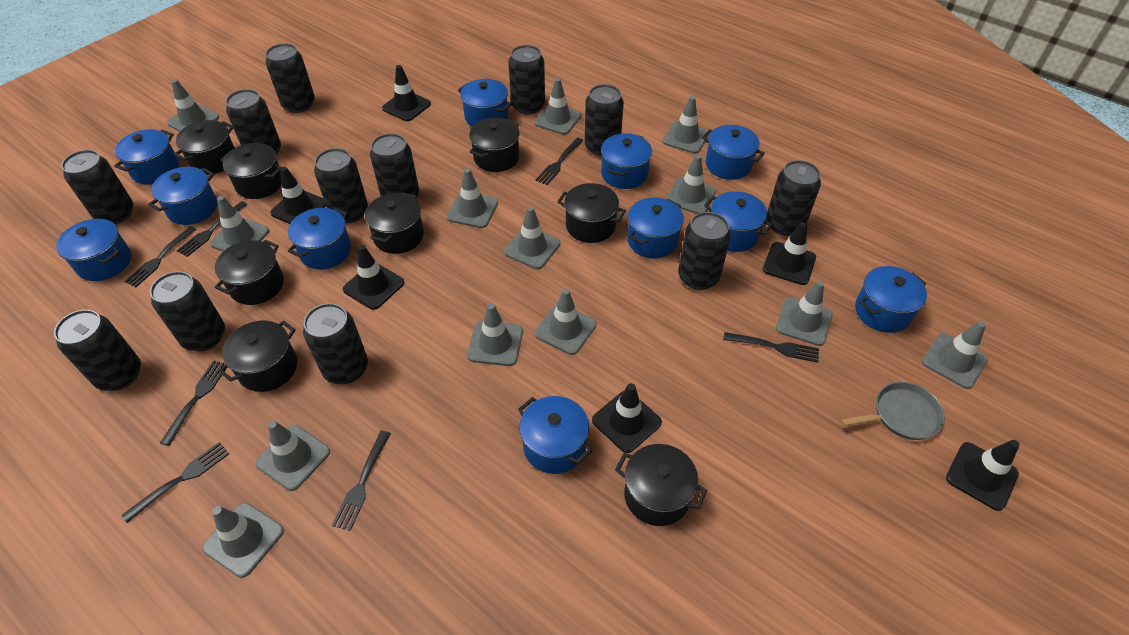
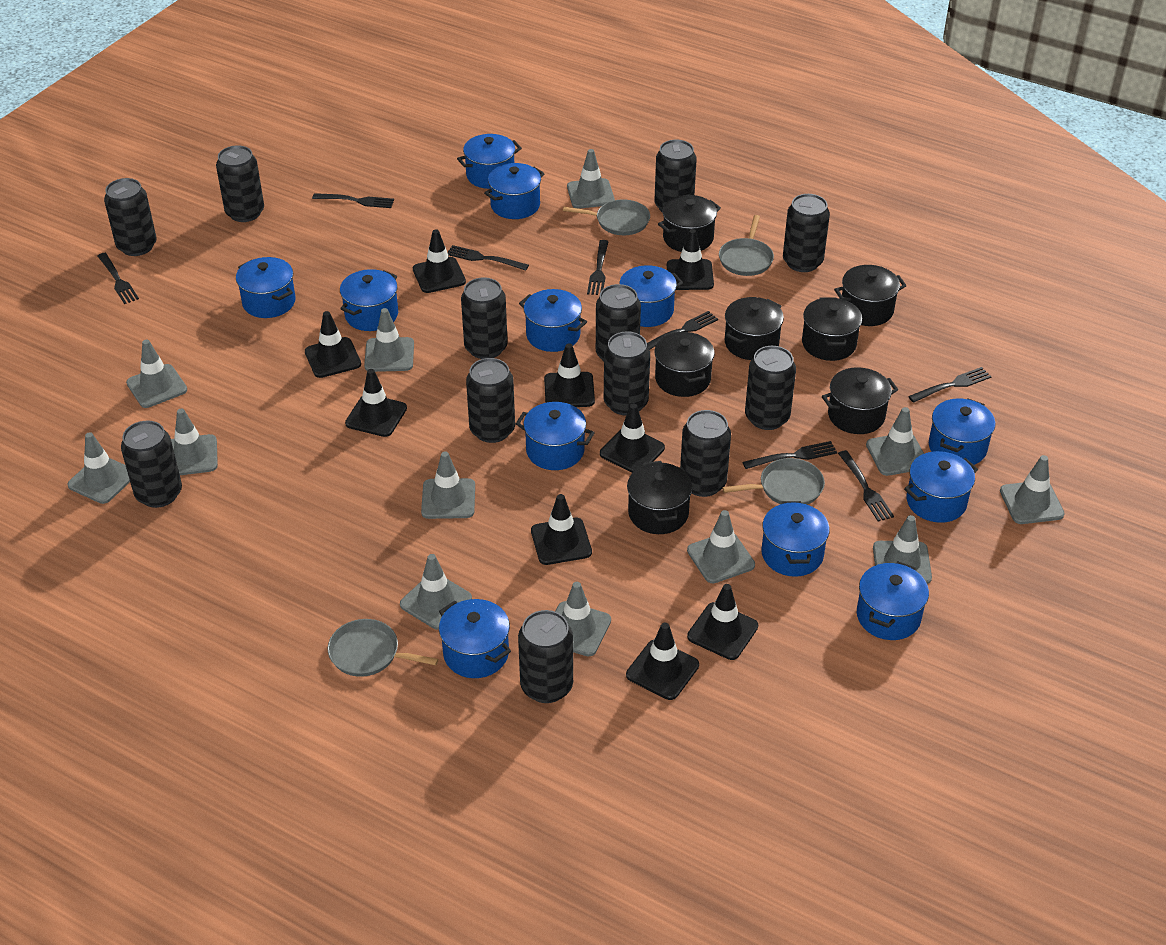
black fork: [121,442,229,523] [124,226,197,287] [160,360,227,446] [176,201,248,257] [332,431,391,531] [536,138,584,185] [723,332,819,363] = 7 -> [98,253,139,304] [312,193,394,208] [447,245,529,271] [587,240,609,295] [647,311,718,349] [742,441,837,469] [838,450,894,522] [908,367,992,403] = 8
black pot: [174,120,235,175] [214,240,284,305] [218,320,297,392] [221,143,282,199] [365,192,424,254] [469,118,520,172] [557,183,626,243] [615,444,707,526] = 8 -> [627,461,693,534] [654,331,715,397] [658,195,721,252] [725,297,784,360] [802,297,862,361] [822,367,898,434] [834,265,907,326] = 7
black traffic cone: [270,167,326,224] [343,245,404,310] [382,65,431,121] [592,383,662,453] [763,222,816,285] [946,440,1020,511] = 6 -> [305,311,361,378] [345,369,407,437] [413,229,466,293] [531,494,592,565] [544,343,595,407] [600,404,665,473] [626,623,699,700] [667,229,714,290] [687,584,758,660] = 9
blue pot: [56,219,131,281] [114,129,179,185] [148,167,217,225] [288,208,351,269] [458,79,512,127] [518,396,592,474] [601,133,652,189] [627,198,684,258] [702,125,765,180] [704,191,773,252] [855,266,927,333] = 11 -> [236,257,296,318] [340,269,398,331] [439,599,511,678] [457,134,522,189] [484,163,545,219] [516,402,595,470] [519,289,587,352] [619,265,683,327] [762,501,830,577] [857,561,929,640] [904,451,978,523] [929,399,996,465] = 12
grey pan: [841,382,945,440] = 1 -> [328,619,438,677] [563,200,650,235] [719,215,774,276] [722,458,825,505] = 4
grey traffic cone: [167,79,219,132] [202,503,284,578] [210,196,270,251] [255,421,330,491] [446,168,498,228] [467,303,523,366] [504,206,561,269] [534,78,582,135] [535,289,597,355] [662,96,710,154] [666,154,716,214] [776,281,833,346] [922,321,988,389] = 13 -> [67,432,130,504] [126,340,187,408] [171,408,218,475] [364,308,414,372] [400,554,472,630] [421,452,475,519] [555,582,611,657] [567,149,615,209] [687,510,755,583] [866,407,924,476] [873,515,932,584] [1000,455,1065,524] = 12

